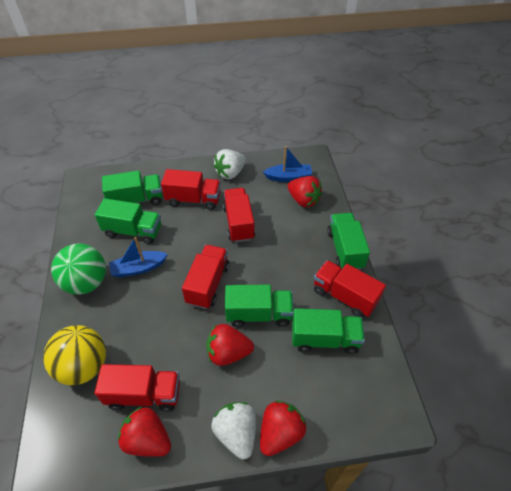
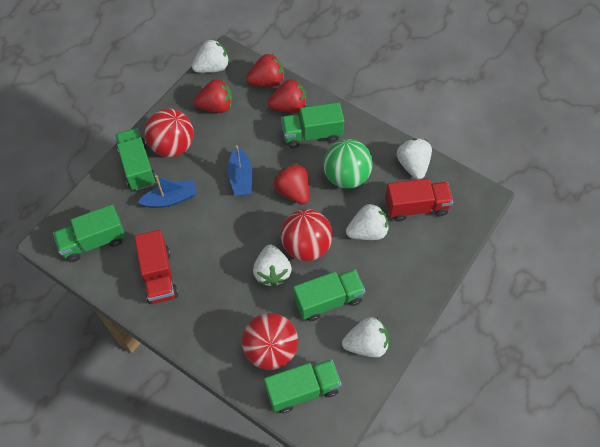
red ball: none = 0 -> [145,109,194,157] [242,313,298,370] [281,209,333,261] = 3
red truck: [94,364,180,412] [161,169,221,210] [182,245,229,309] [223,188,255,243] [314,260,386,317] = 5 -> [134,230,178,304] [385,178,453,222] = 2
white strawberry: [212,402,256,460] [214,149,246,179] = 2 -> [192,39,229,73] [253,245,292,287] [342,317,389,357] [346,203,389,240] [397,139,432,180] = 5
yellow ball: [43,325,106,385] = 1 -> none = 0

